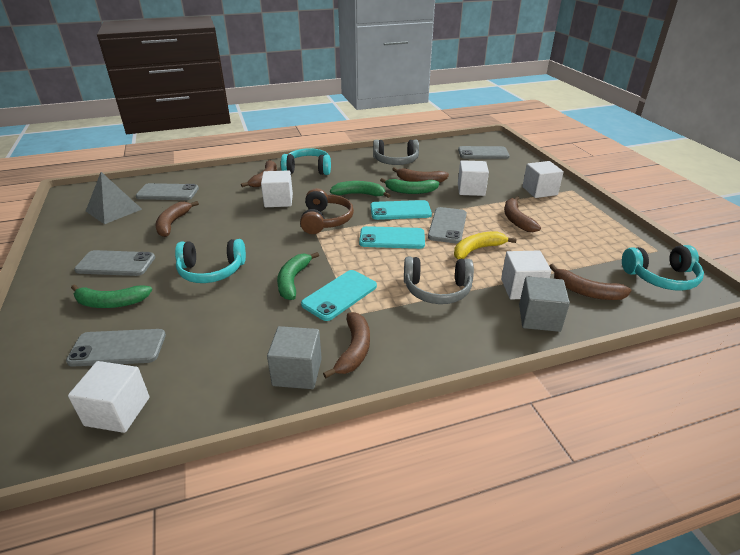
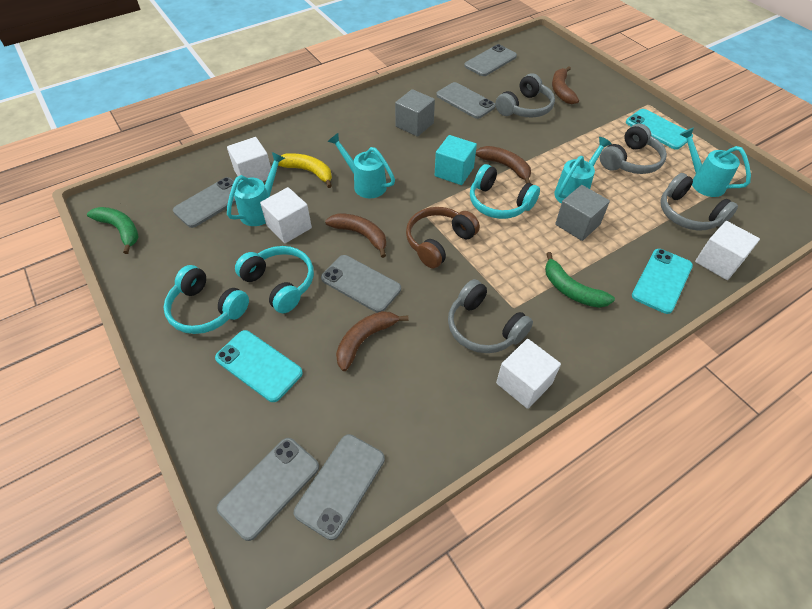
brown banana: [155,201,199,237] [241,160,277,187] [323,312,370,378] [392,167,449,183] [504,196,541,232] [549,264,632,300] = 6 -> [325,213,386,258] [336,311,409,371] [476,146,531,184] [552,66,579,104] = 4
green banana: [71,285,152,308] [277,252,319,300] [330,181,391,198] [380,178,439,194] = 4 -> [87,207,138,254] [545,252,615,308] = 2
grey headphones: [373,140,419,165] [404,257,474,304] = 2 -> [448,279,533,353] [495,73,555,118] [600,124,667,174] [660,173,738,231] = 4
grey phone: [66,329,166,367] [74,250,155,276] [136,183,199,200] [428,207,467,244] [458,146,510,159] = 5 -> [173,177,236,228] [217,438,319,541] [294,434,385,540] [321,255,401,313] [436,82,496,119] [464,44,517,76] = 6
grey pyramid: [86,172,142,224] = 1 -> none = 0
turquoise cube: none = 0 -> [435,135,477,185] = 1
turquoise watering can: none = 0 -> [227,152,285,226] [328,133,395,198] [554,137,612,204] [679,128,751,197] = 4
white cube: [68,361,150,433] [261,170,293,207] [458,160,489,196] [501,251,551,299] [522,161,564,198] = 5 -> [227,137,271,181] [260,187,312,243] [496,339,561,409] [695,221,760,280] = 4

